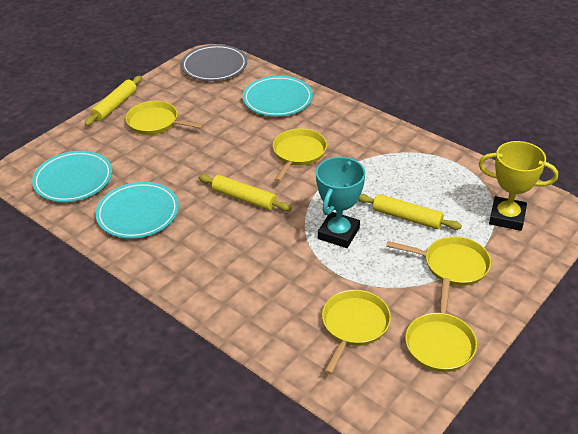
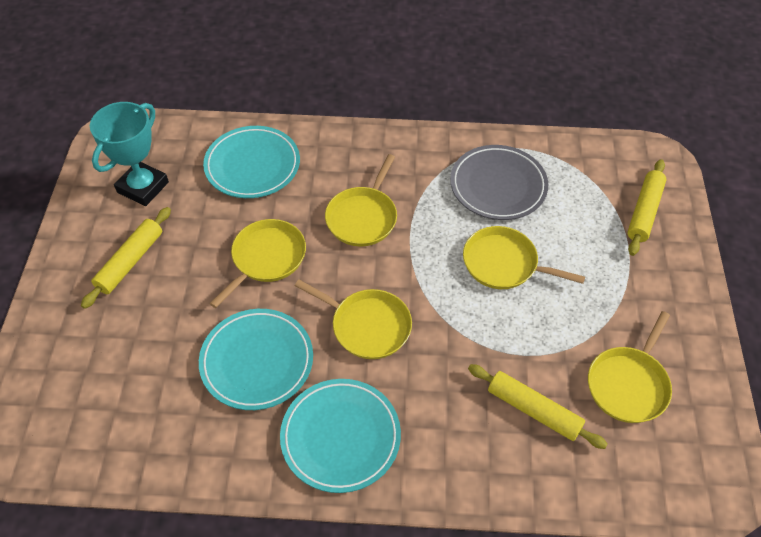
yellow trophy: [479,141,558,231] = 1 -> none = 0

